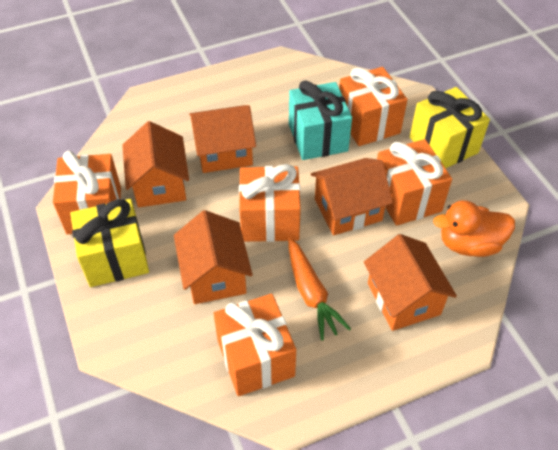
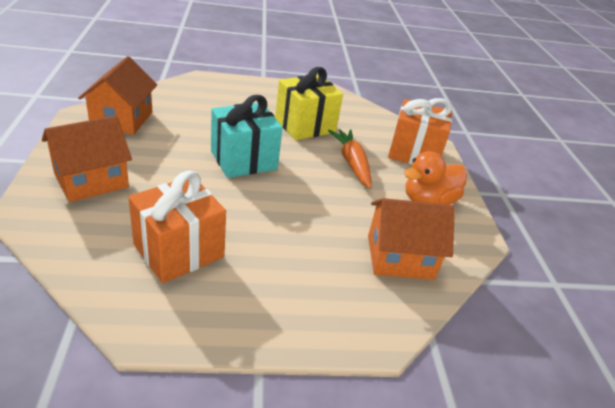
orange gift: [53,151,121,234] [214,294,296,396] [239,164,301,242] [339,67,407,146] [377,139,452,226] = 5 -> [128,170,226,283] [388,98,452,164] = 2
orange house: [122,121,189,207] [174,210,253,304] [189,105,256,173] [311,158,393,236] [364,234,457,331] = 5 -> [42,116,132,202] [78,56,157,135] [368,198,455,280] = 3
yellow gift: [70,199,149,287] [410,87,490,168] = 2 -> [275,67,343,140] = 1

